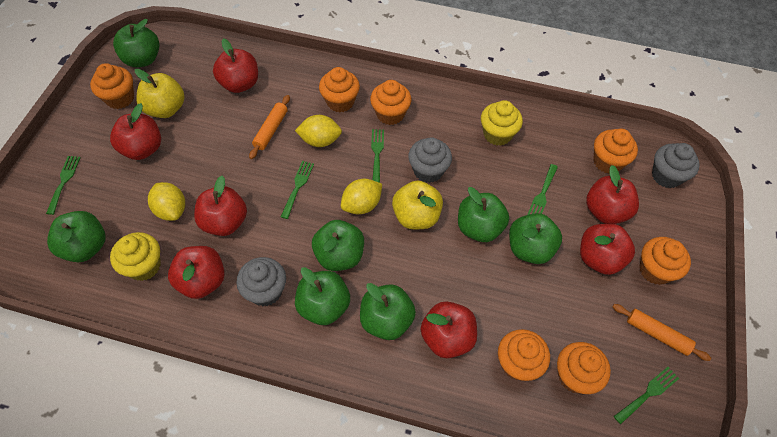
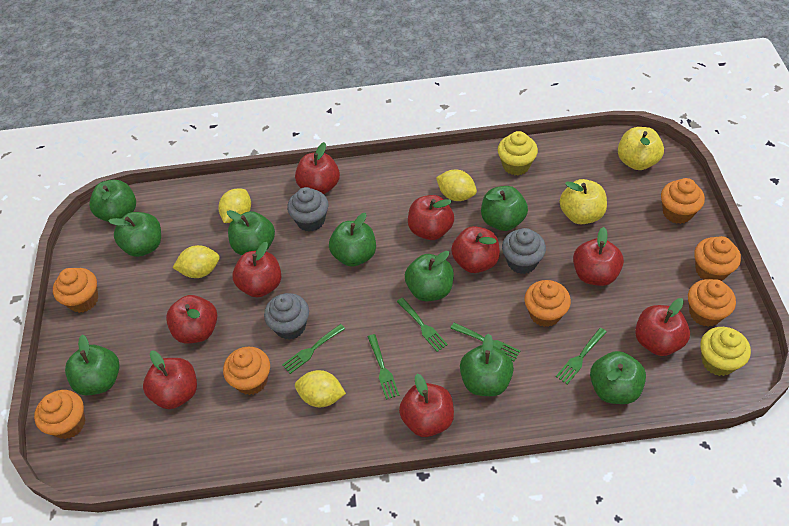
green apple: [47,211,105,262] [113,19,159,67] [295,267,350,325] [312,220,364,271] [360,283,416,340] [458,187,509,242] [509,213,562,264] = 7 -> [65,335,120,396] [89,180,136,222] [109,212,161,257] [227,210,275,255] [329,213,376,267] [405,251,454,301] [460,334,514,396] [481,186,528,231] [590,351,646,404] = 9
orange rolling pin: [249,95,290,159] [612,304,711,361] = 2 -> none = 0
red apple: [110,103,161,160] [168,246,225,299] [194,176,247,236] [213,38,258,93] [421,301,477,358] [580,224,635,275] [586,165,639,224] = 7 -> [143,351,197,409] [166,295,217,344] [233,242,281,297] [295,142,340,194] [399,374,454,437] [408,195,454,240] [451,226,500,273] [573,227,624,286] [635,298,690,356] = 9
yellow lemon: [148,182,185,221] [295,115,342,147] [341,179,382,214] = 3 -> [173,245,220,278] [218,188,251,223] [295,370,346,407] [436,170,477,201] = 4

